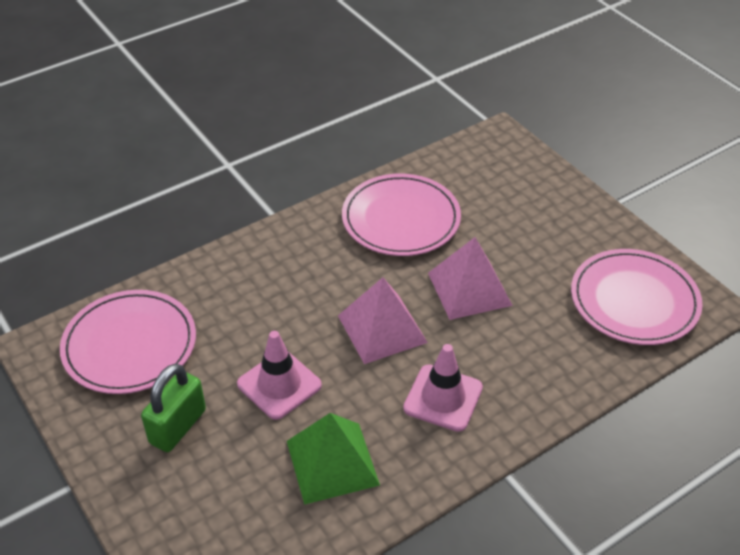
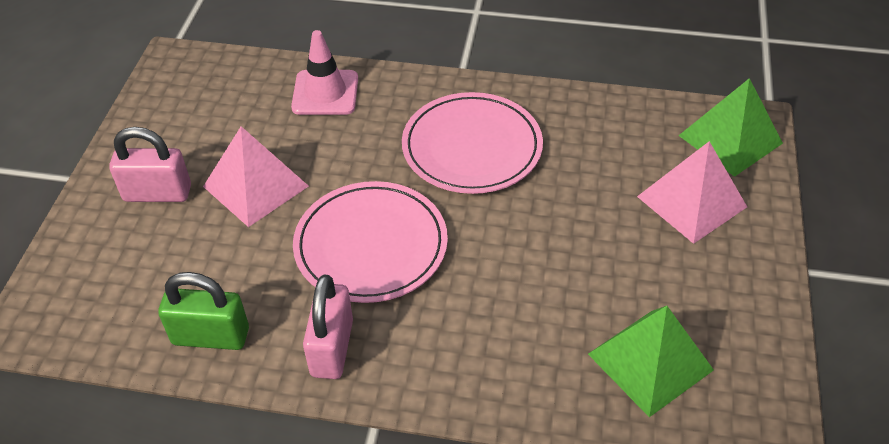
green pyramid: [287,413,380,505] = 1 -> [588,306,714,417] [678,78,783,177] = 2
pink padlock: none = 0 -> [109,127,191,202] [303,274,353,379] = 2
pink plate: [60,290,196,394] [342,174,461,256] [571,249,703,345] = 3 -> [293,181,448,303] [402,92,543,194] = 2
pink traffic cone: [237,331,322,420] [403,344,483,432] = 2 -> [291,30,358,115] = 1

